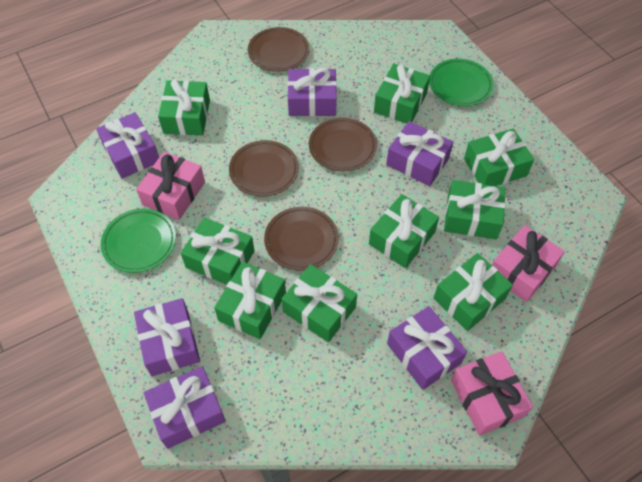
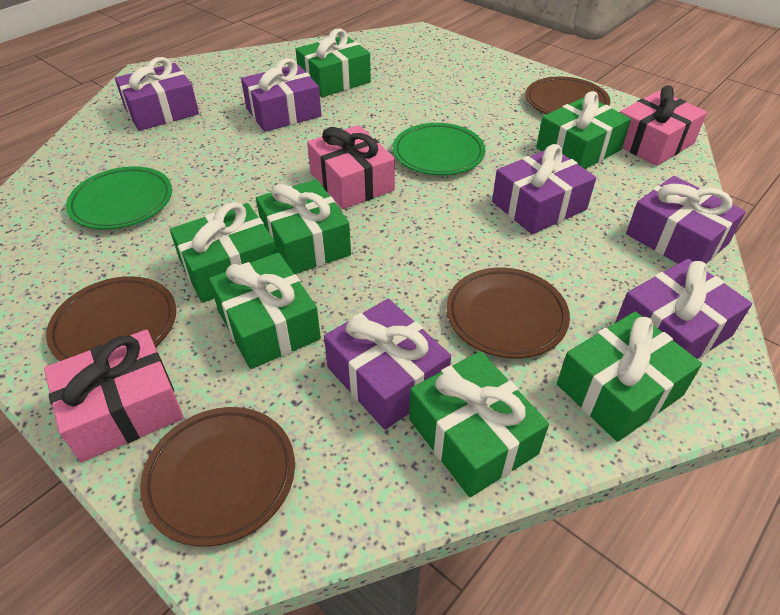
green gift: [158,79,210,135] [181,217,254,285] [214,262,286,339] [282,264,357,342] [369,194,439,268] [374,64,430,124] [434,253,513,331] [444,180,505,239] [464,129,534,186] = 9 -> [170,202,277,303] [209,252,321,369] [256,179,351,274] [296,29,371,97] [409,351,549,497] [536,91,631,169] [557,311,702,442] = 7

